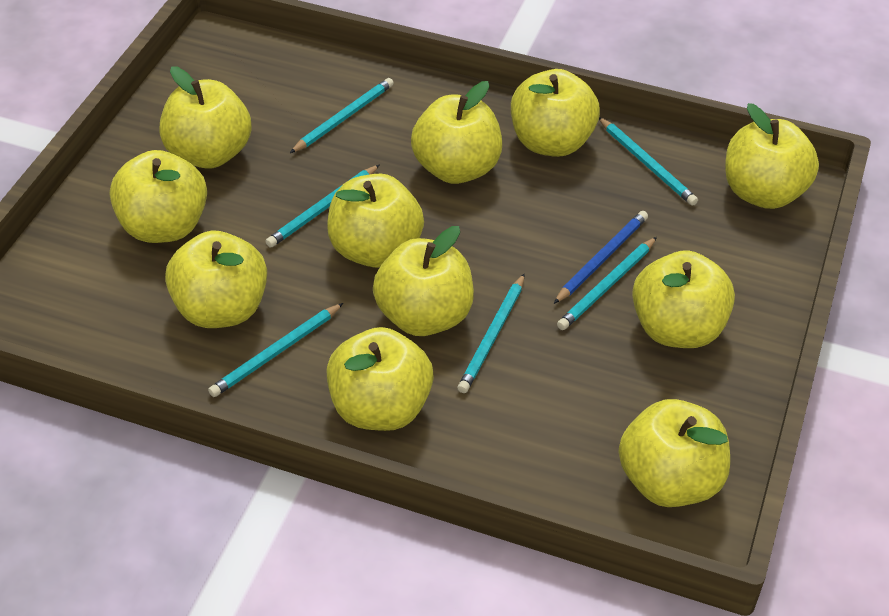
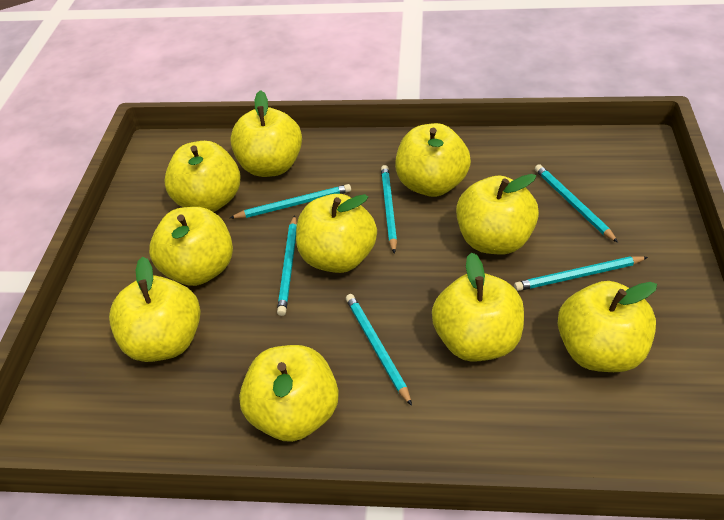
blue pencil: [554,211,648,304] = 1 -> none = 0
yellow apple: [110,150,207,243] [159,66,252,169] [165,231,267,328] [326,327,434,431] [327,174,424,268] [373,226,474,336] [411,81,502,184] [511,69,600,157] [619,399,730,507] [632,250,735,348] [725,103,819,209] = 11 -> [109,257,200,362] [149,207,233,286] [164,141,240,212] [230,90,302,177] [239,345,339,442] [296,194,377,273] [395,123,471,197] [432,252,524,362] [456,174,539,255] [557,281,657,372] = 10

